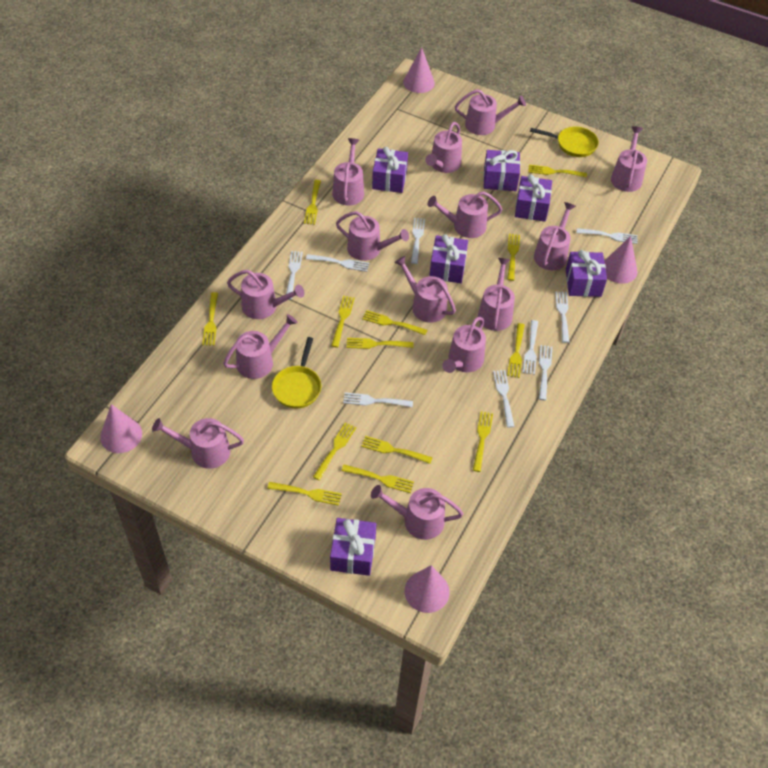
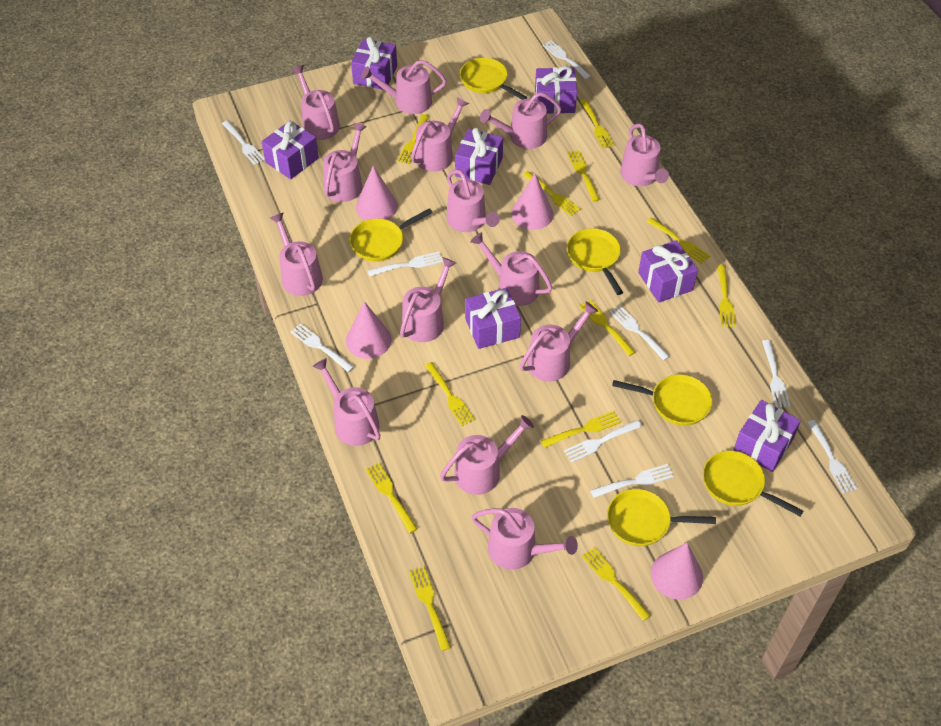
purple gift: [330,518,376,576] [372,147,408,193] [429,234,468,283] [483,150,520,191] [515,174,552,222] [566,250,607,297] = 6 -> [261,121,319,179] [351,37,397,90] [455,128,503,185] [465,288,521,349] [535,66,577,114] [638,240,698,303] [733,400,801,472] = 7
yellow fork: [202,292,218,346] [267,482,342,506] [304,180,321,225] [313,422,356,480] [331,296,355,348] [341,465,414,493] [347,338,413,349] [361,436,433,464] [362,310,427,335] [473,411,493,472] [507,234,520,281] [507,323,525,378] [528,165,587,178] = 13 -> [366,463,418,533] [397,114,429,164] [409,567,451,651] [425,362,475,426] [523,171,581,216] [541,411,621,448] [567,150,600,202] [579,299,635,356] [580,99,614,148] [582,547,651,621] [646,217,710,264] [717,265,736,327] = 12
yellow pan: [272,337,321,408] [530,126,599,157] = 2 -> [350,208,433,262] [460,58,528,100] [567,228,623,295] [607,489,716,546] [612,374,712,426] [703,451,803,516] = 6

